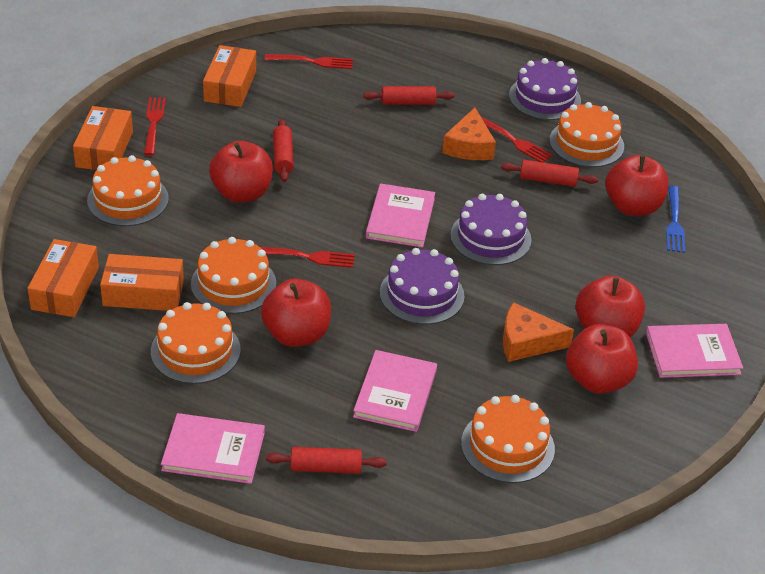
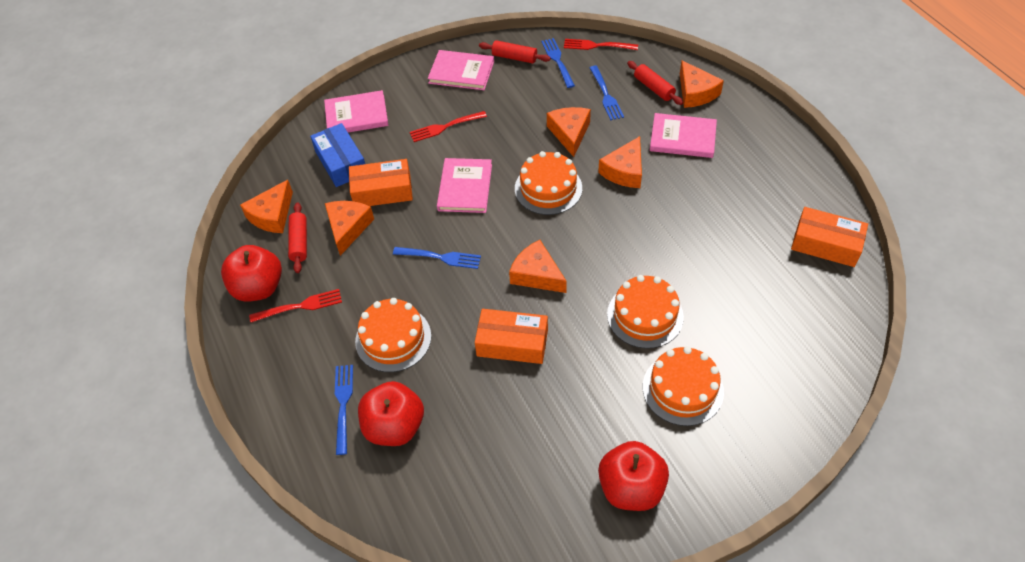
blue box: none = 0 -> [310,123,365,187] = 1
blue fork: [666,186,685,253] = 1 -> [335,365,353,455] [393,247,481,269] [541,38,575,88] [590,66,624,120] = 4
orange box: [27,239,99,317] [73,106,133,170] [100,254,184,311] [203,45,256,107] = 4 -> [349,159,413,206] [475,309,548,364] [791,207,868,267] = 3
orange cake: [87,155,169,226] [151,302,241,384] [191,237,276,314] [461,395,555,483] [549,102,624,167] = 5 -> [355,298,431,372] [515,151,582,215] [607,275,684,349] [643,346,724,426] = 4
orange cheese: [442,108,496,160] [503,302,574,362] = 2 -> [240,180,293,233] [325,201,374,256] [509,240,567,293] [547,107,591,157] [598,136,642,188] [680,60,724,108] = 6
purple cake: [380,248,465,324] [450,194,531,265] [509,58,581,120] = 3 -> none = 0
red apple: [209,141,273,203] [261,279,331,347] [566,324,638,394] [575,275,645,337] [605,155,669,216] = 5 -> [221,245,282,302] [358,381,424,446] [598,441,669,511] = 3
red fork: [144,97,166,156] [260,247,355,268] [265,54,353,69] [481,117,552,162] = 4 -> [249,289,342,322] [410,111,487,142] [564,39,638,50] = 3
red rolling pin: [266,447,387,474] [273,119,294,182] [363,86,455,105] [501,160,598,187] = 4 -> [288,203,307,273] [479,40,551,64] [627,61,683,105] = 3

